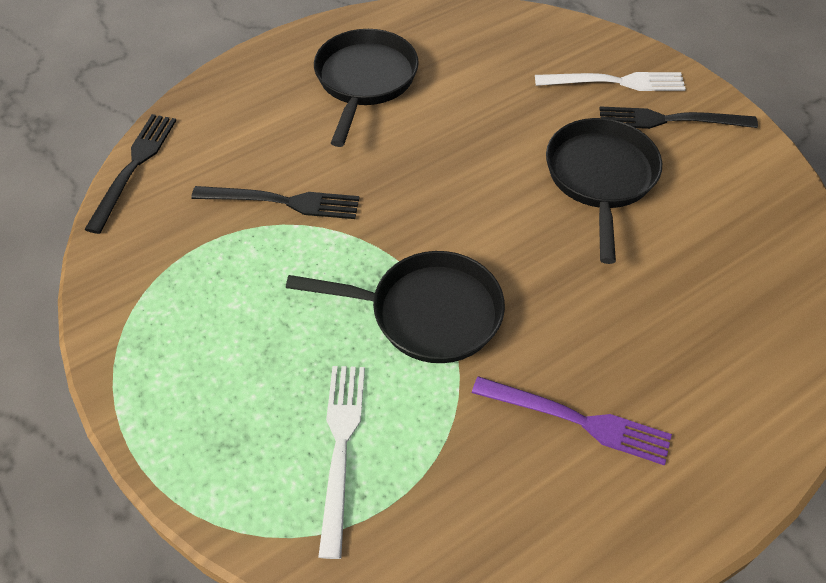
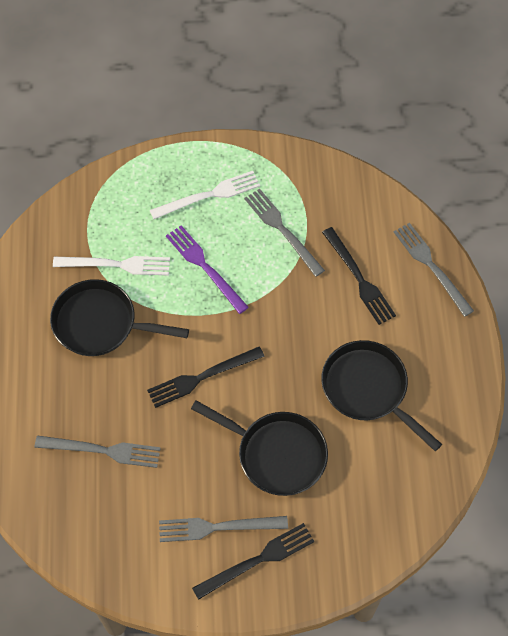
grey fork: none = 0 -> [35,435,161,468] [159,516,288,542] [244,189,325,277] [394,223,474,317] = 4

